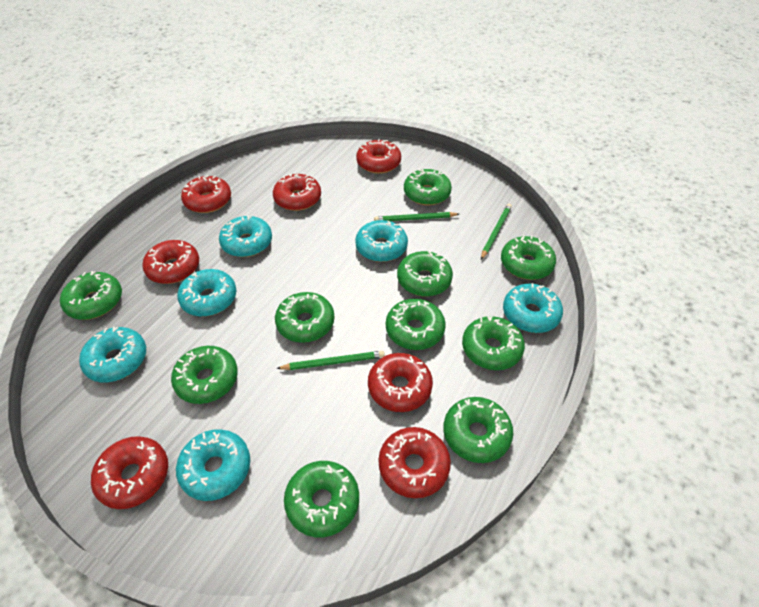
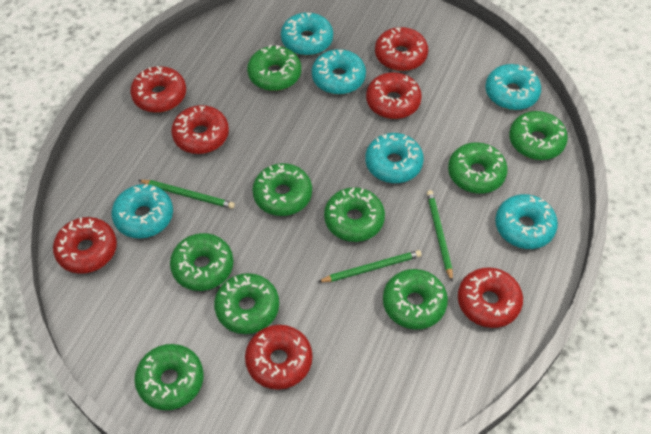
green donut: [60,271,122,320] [171,346,238,404] [275,292,335,343] [284,461,359,537] [386,299,446,350] [397,251,453,297] [404,169,452,205] [443,397,513,463] [462,316,525,370] [501,235,556,280] = 10 -> [134,344,204,410] [170,233,234,291] [214,273,279,334] [247,45,301,91] [252,163,312,216] [324,187,385,242] [383,269,448,330] [448,142,508,194] [509,111,568,160] = 9

